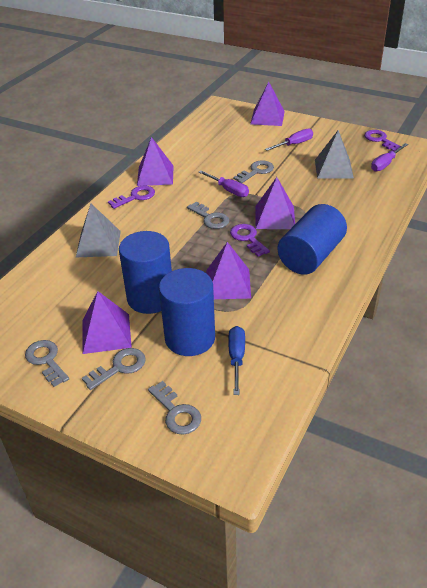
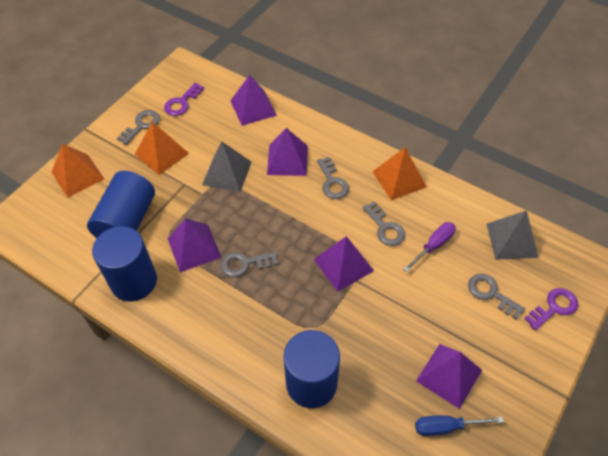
orange pyramid: none = 0 -> [52,144,104,198] [135,122,189,175] [372,147,426,200] = 3
purple key: [108,186,155,209] [230,224,270,257] [364,130,401,151] = 3 -> [164,83,204,116] [524,288,578,330] = 2
purple screwdriver: [199,170,249,197] [265,129,313,151] [371,143,408,171] = 3 -> [404,222,456,272] = 1

